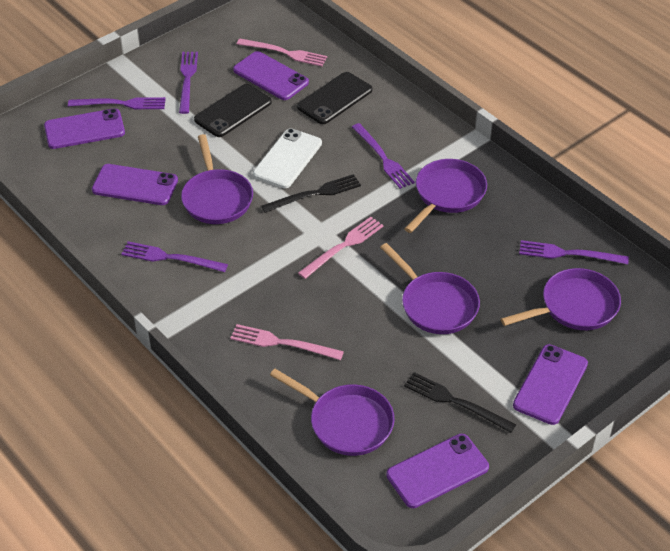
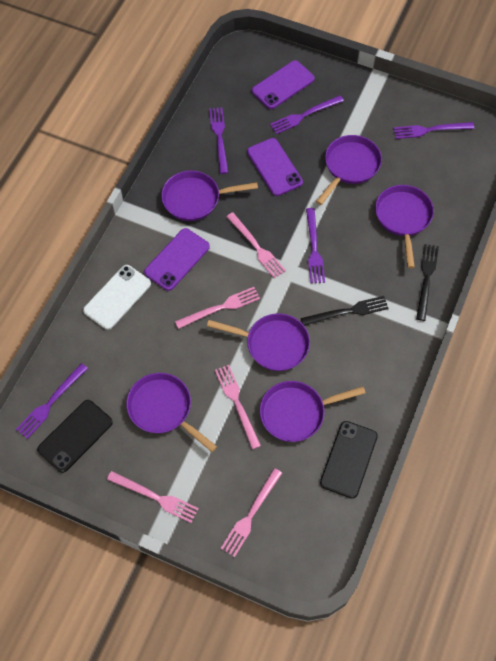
pink fork: [230,324,344,360] [237,39,327,67] [298,217,384,279] = 3 -> [107,471,199,523] [175,287,260,329] [215,365,261,449] [221,468,282,557] [227,212,286,279] = 5
purple pan: [181,134,253,224] [270,369,395,456] [380,243,480,334] [404,159,487,233] [501,268,621,330] = 5 -> [126,373,217,452] [161,171,258,221] [207,314,310,371] [260,381,366,442] [316,135,382,205] [375,185,434,268] = 6
purple phone: [44,108,125,149] [92,164,178,205] [233,51,309,100] [386,434,489,508] [513,344,588,425] = 5 -> [144,228,210,291] [247,138,303,196] [252,60,315,109] = 3

